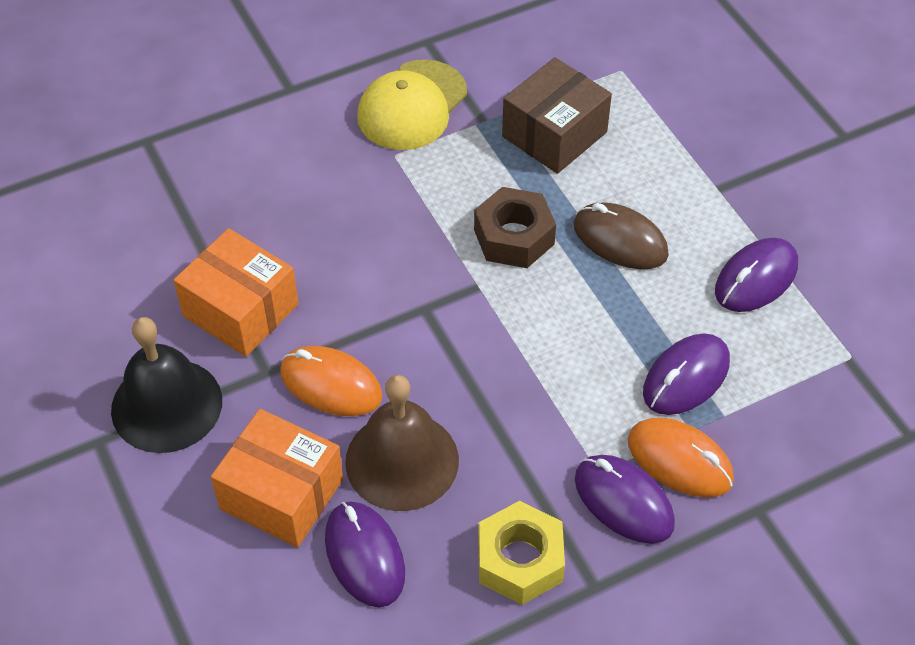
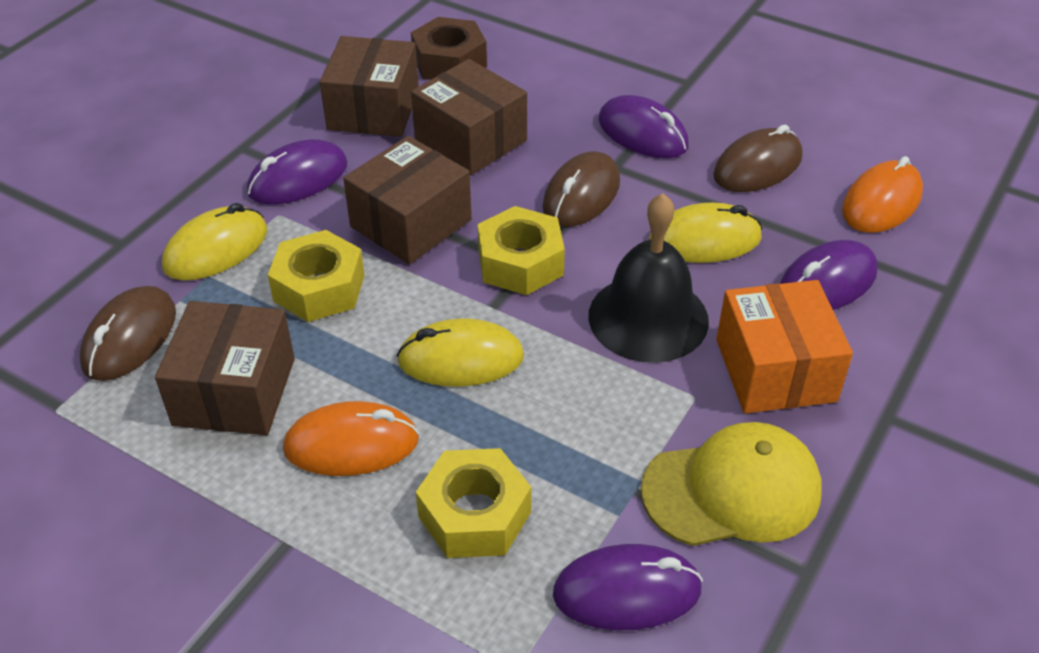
brown bell: [345,375,459,511] = 1 -> none = 0
brown box: [502,57,612,174] = 1 -> [155,301,295,435] [320,36,419,137] [343,136,471,265] [411,59,527,175] = 4
brown mouse: [574,203,669,269] = 1 -> [80,286,176,381] [543,151,620,227] [713,125,803,192] = 3
orange box: [174,228,299,357] [211,409,343,548] = 2 -> [716,280,853,413] = 1
yellow mouse: none = 0 -> [162,203,267,280] [396,318,524,387] [649,203,763,263] = 3
yellow nut: [478,501,565,605] = 1 -> [268,230,364,322] [416,448,531,558] [478,206,565,295] = 3

